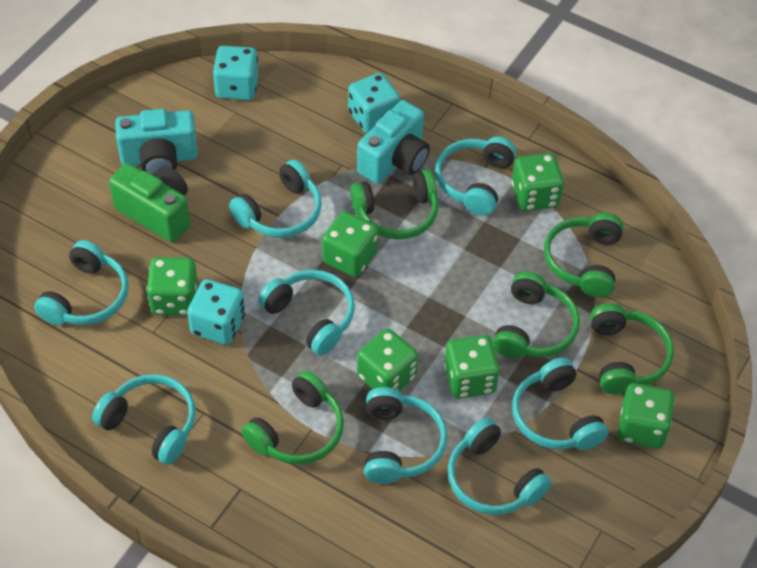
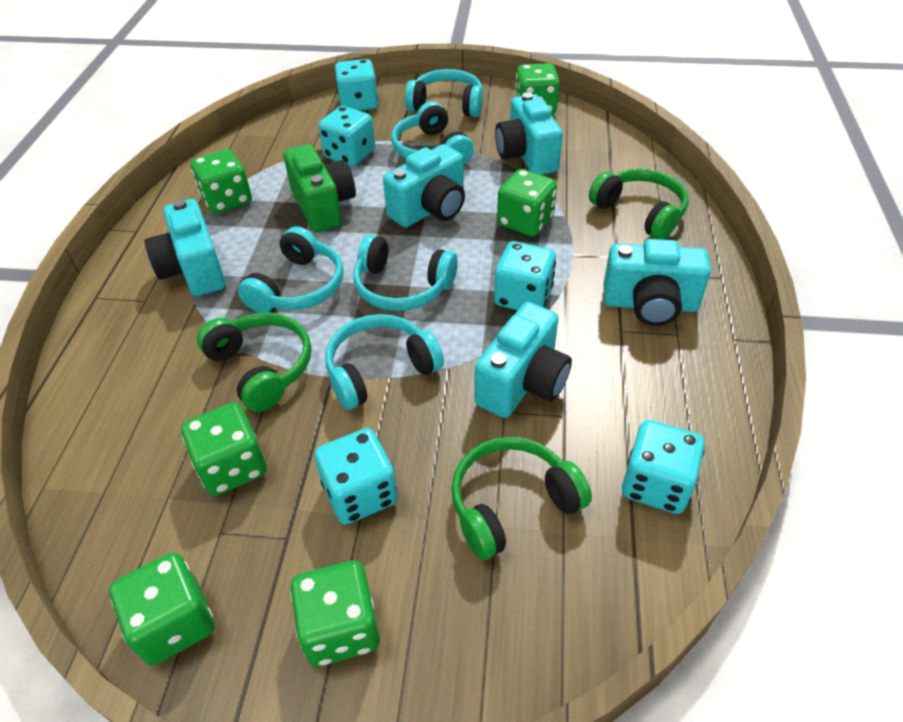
green headphones: [242,371,344,465] [350,169,438,239] [493,271,580,359] [544,213,623,297] [590,303,674,394] = 5 -> [197,313,311,412] [451,437,592,560] [589,169,689,240] = 3
turquoise camera: [115,109,198,175] [357,100,430,184] = 2 -> [144,199,226,296] [383,144,465,228] [474,302,572,418] [495,92,563,175] [603,239,711,326] = 5
turquoise dice: [187,279,245,345] [213,46,259,100] [348,73,400,133] = 3 -> [314,428,398,524] [318,106,375,166] [334,59,378,111] [494,241,556,310] [622,420,705,514] = 5
turquoise headphones: [34,240,129,325] [92,374,196,465] [229,160,322,238] [258,270,355,356] [364,387,448,484] [435,136,517,215] [448,417,552,515] [512,357,608,450] = 8 -> [238,226,344,313] [325,314,444,410] [353,234,458,311] [391,101,474,165] [405,69,483,117] = 5

